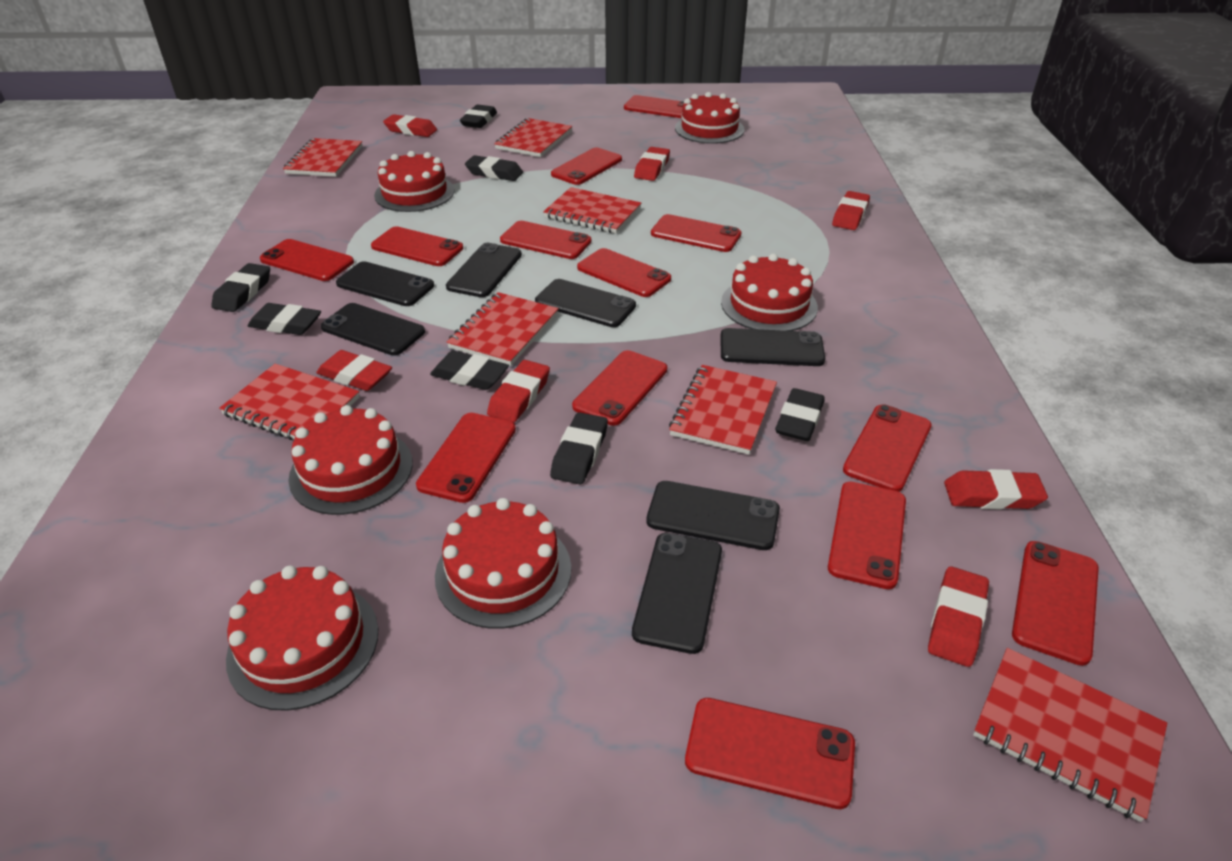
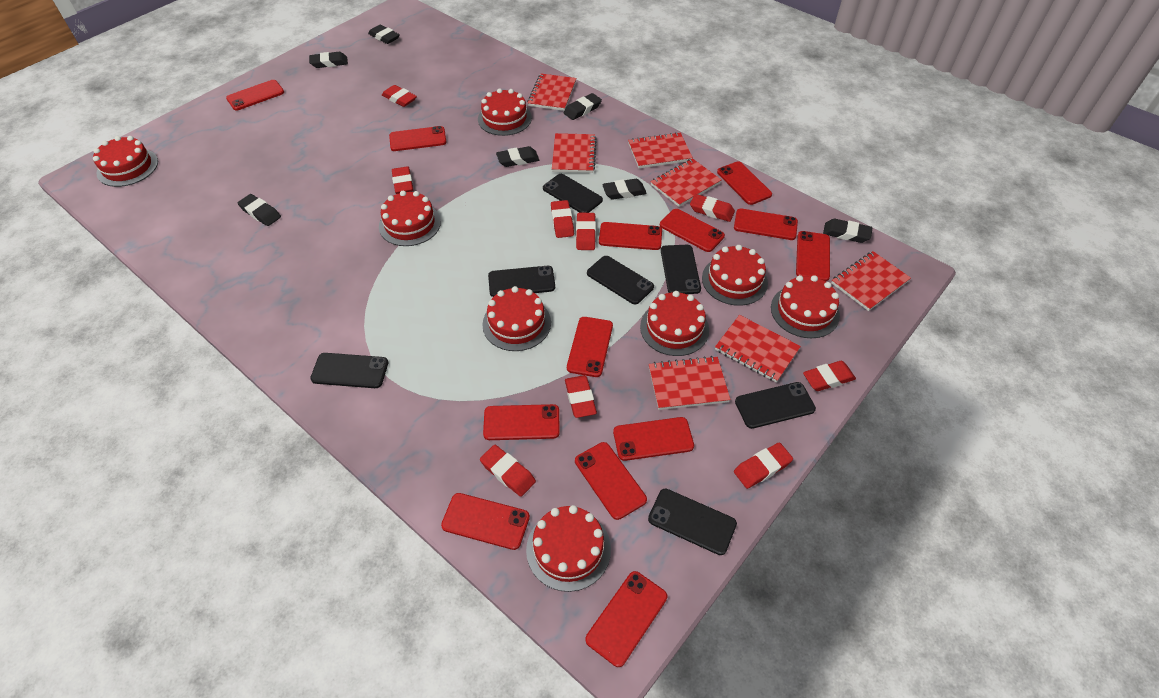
red cake: [226,566,378,711] [289,405,413,515] [374,151,455,212] [435,498,571,629] [675,92,744,144] [721,253,818,331] = 6 -> [93,136,158,187] [379,191,441,246] [478,88,532,136] [482,286,551,351] [526,505,611,592] [640,291,709,356] [702,245,768,306] [771,275,840,338] = 8
red eraser: [316,350,392,391] [383,114,437,137] [487,360,550,423] [634,147,670,181] [832,191,870,230] [928,566,989,667] [944,469,1048,509] = 7 -> [382,85,417,107] [392,166,413,194] [480,445,536,497] [551,200,574,238] [565,375,597,418] [576,213,596,250] [690,194,735,222] [734,442,793,489] [803,361,856,391] = 9

